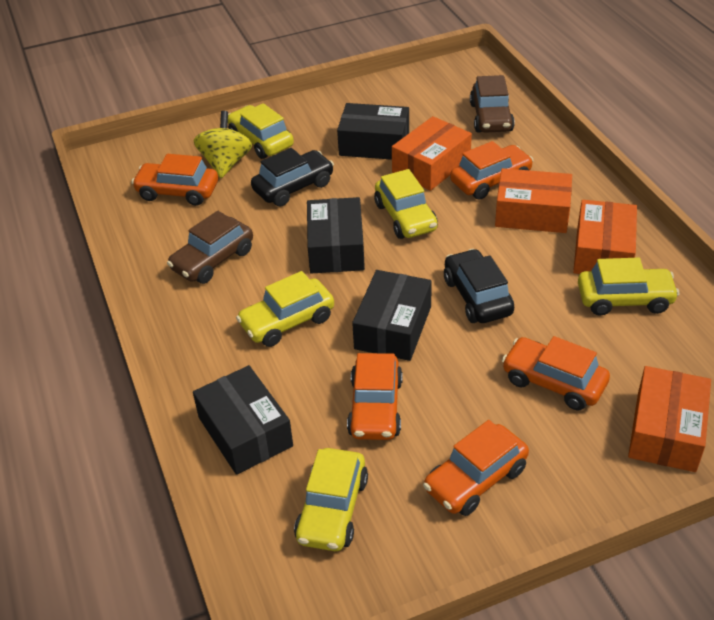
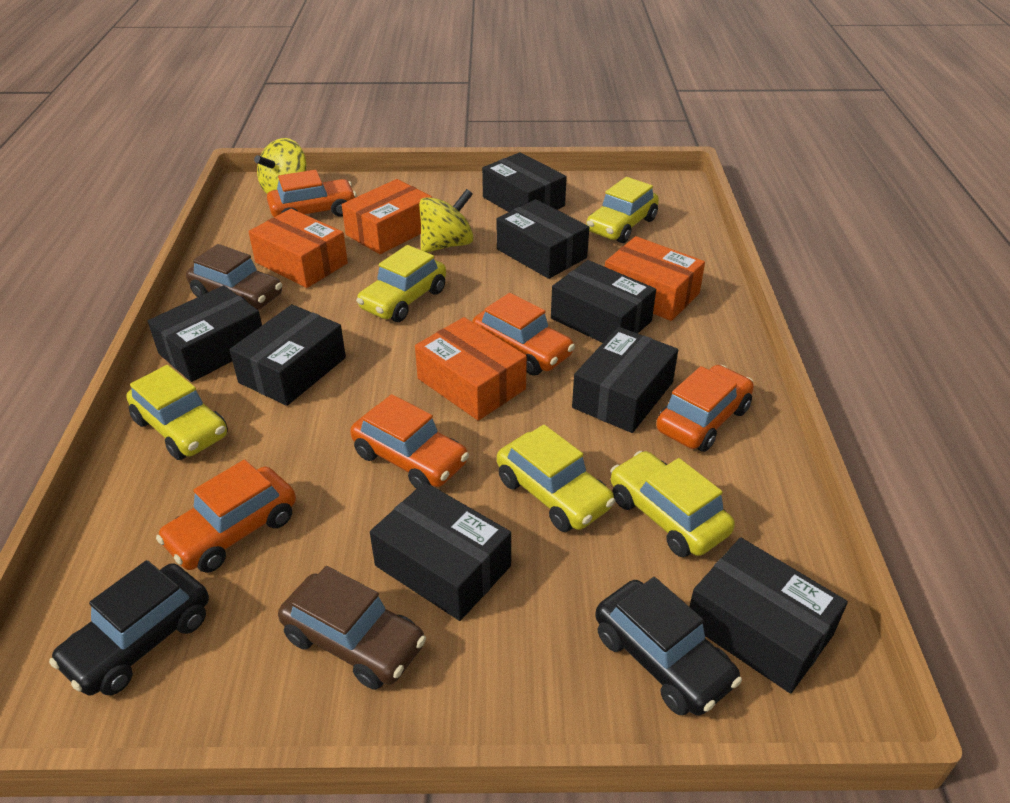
black box: [193,365,293,475] [307,197,365,273] [337,103,409,160] [352,270,432,361] = 4 -> [148,285,262,382] [229,304,346,406] [370,482,511,621] [482,152,567,212] [497,199,589,279] [551,260,656,343] [572,327,678,433] [689,537,848,693] = 8
yellow spinning top: [194,111,252,178] = 1 -> [254,138,306,194] [419,189,474,252] = 2

